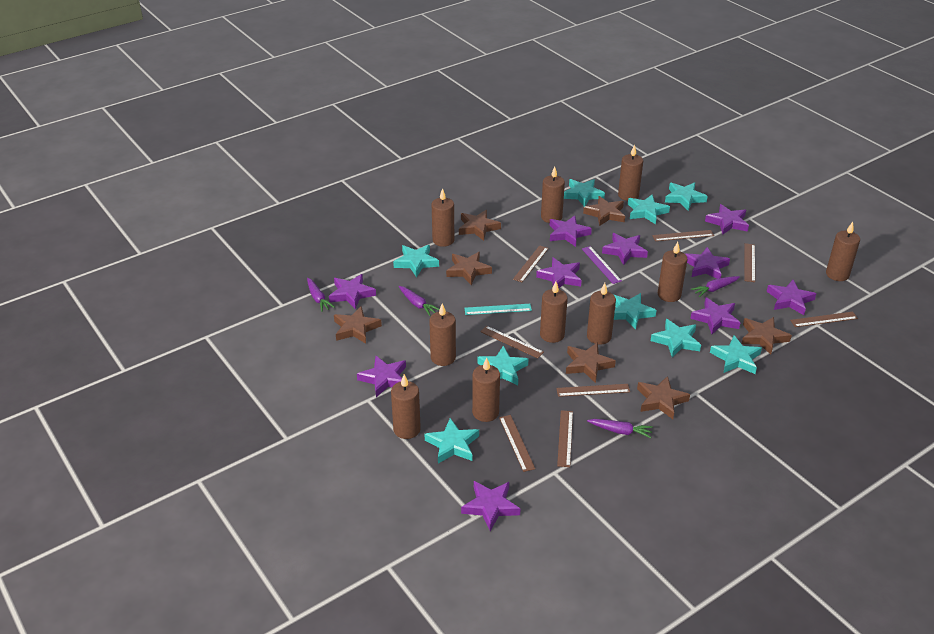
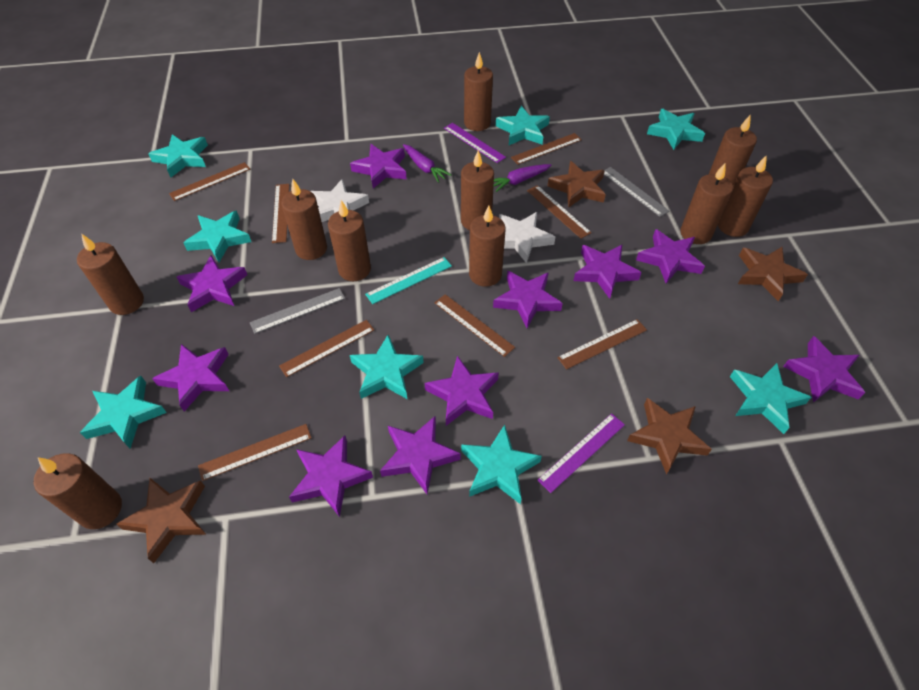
brown star: [334,306,382,344] [446,252,492,285] [459,210,501,241] [566,342,616,383] [583,196,625,226] [637,376,690,419] [742,317,792,355] = 7 -> [116,478,207,563] [548,161,606,208] [627,398,712,474] [738,247,808,301] = 4
grey ruler: none = 0 -> [250,288,345,334] [604,167,669,217] = 2
purple carrot: [307,278,335,312] [399,286,440,316] [587,419,653,438] [691,276,740,297] = 4 -> [403,144,451,183] [494,164,551,192] = 2
purple ruler: [582,246,622,284] = 1 -> [444,123,506,163] [538,413,625,493] = 2
turquoise star: [393,245,439,277] [425,418,479,464] [477,346,528,385] [564,179,605,207] [614,293,657,329] [628,194,670,224] [651,319,701,357] [665,182,708,211] [710,335,762,374] = 9 -> [80,376,167,449] [148,134,208,178] [184,210,251,262] [350,335,424,399] [461,425,542,504] [496,106,550,145] [647,109,705,150] [730,363,811,434] = 8
white star: none = 0 -> [311,179,369,222] [499,212,555,264] = 2

